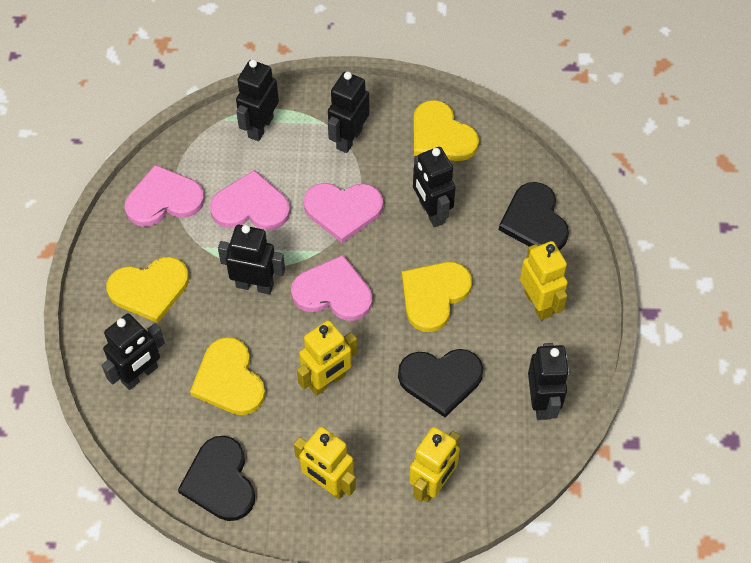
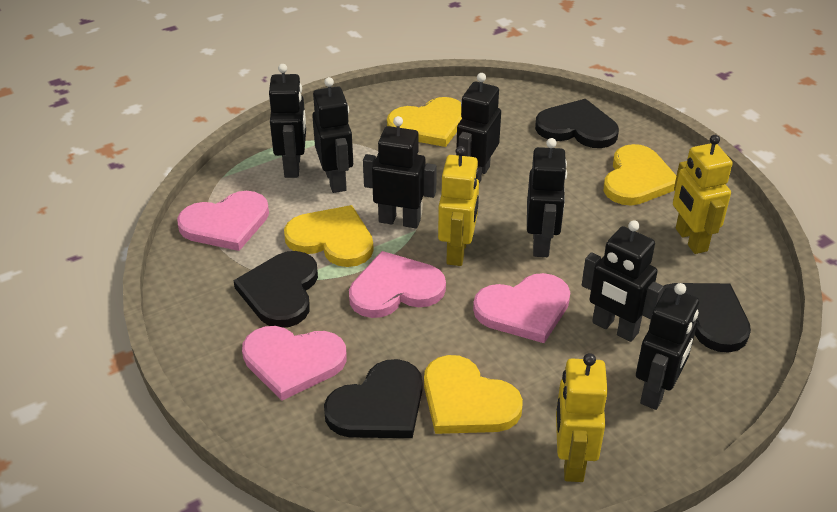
black heart: [178,436,255,521] [398,349,483,417] [499,182,569,250] = 3 -> [233,251,318,328] [324,359,422,438] [535,99,619,148] [663,283,751,353] = 4
black robot: [102,313,165,390] [218,225,285,294] [236,60,279,141] [328,72,369,153] [413,147,456,227] [528,343,569,420] = 6 -> [269,64,306,178] [312,77,353,193] [363,116,437,228] [456,73,501,183] [527,138,567,257] [582,220,664,342] [636,283,699,410] = 7
yellow robot: [294,427,356,499] [297,320,357,396] [409,427,461,503] [520,241,568,320] = 4 -> [438,146,479,266] [556,353,608,482] [673,135,733,254] = 3

